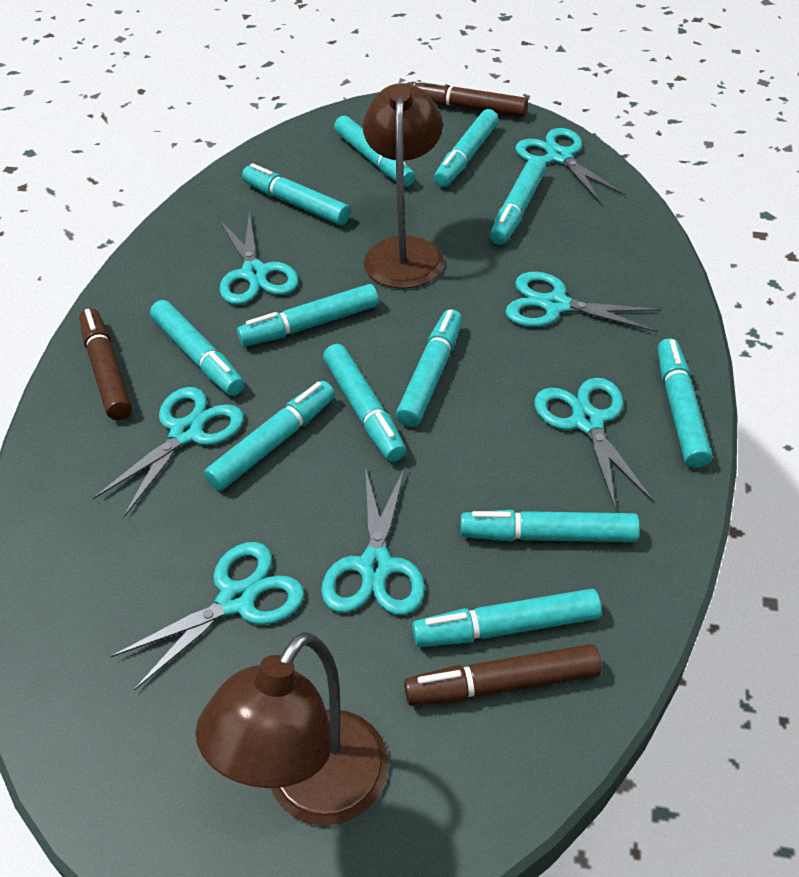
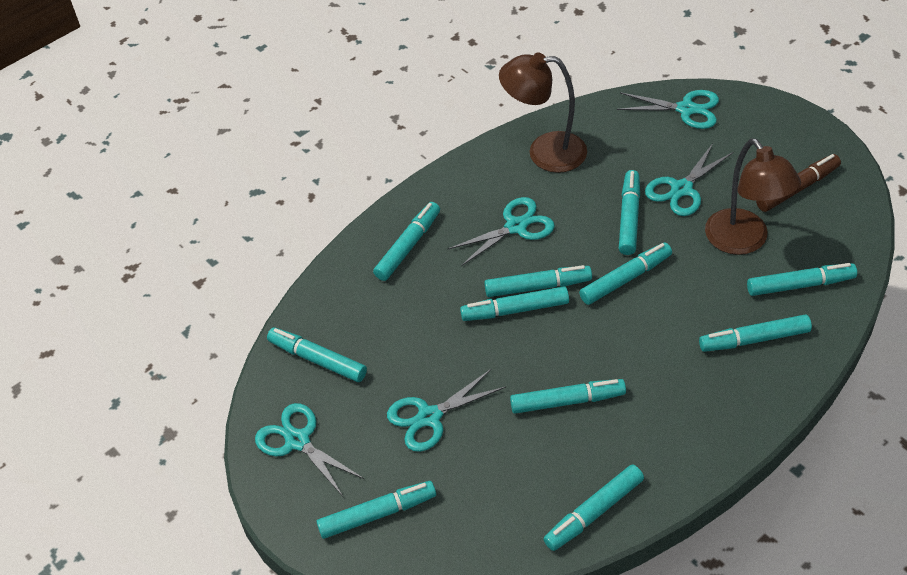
brown marker: [79,308,132,420] [404,644,602,706] [415,79,528,118] = 3 -> [756,154,841,212] = 1
turquoise marker: [150,300,245,396] [204,381,335,491] [237,284,379,347] [242,163,351,225] [323,344,406,462] [334,116,415,187] [396,309,462,427] [412,589,602,647] [434,109,499,187] [461,510,640,542] [490,157,547,245] [657,338,712,468] = 12 -> [267,327,367,382] [317,481,436,539] [373,202,440,281] [460,286,569,321] [484,265,592,297] [510,379,626,414] [543,465,644,551] [579,242,672,305] [619,170,640,255] [699,314,812,352] [747,263,857,296] = 11
turquoise scissors: [93,387,244,517] [110,542,305,691] [219,212,298,305] [321,467,425,615] [505,272,661,332] [515,128,626,204] [534,378,654,510] = 7 -> [255,403,364,498] [387,369,506,452] [448,197,555,266] [617,90,719,129] [645,143,733,216] = 5

